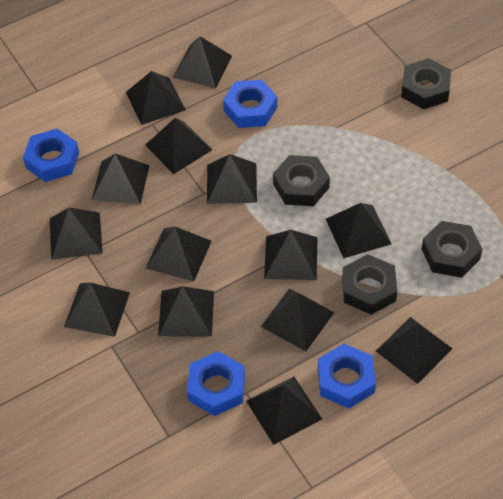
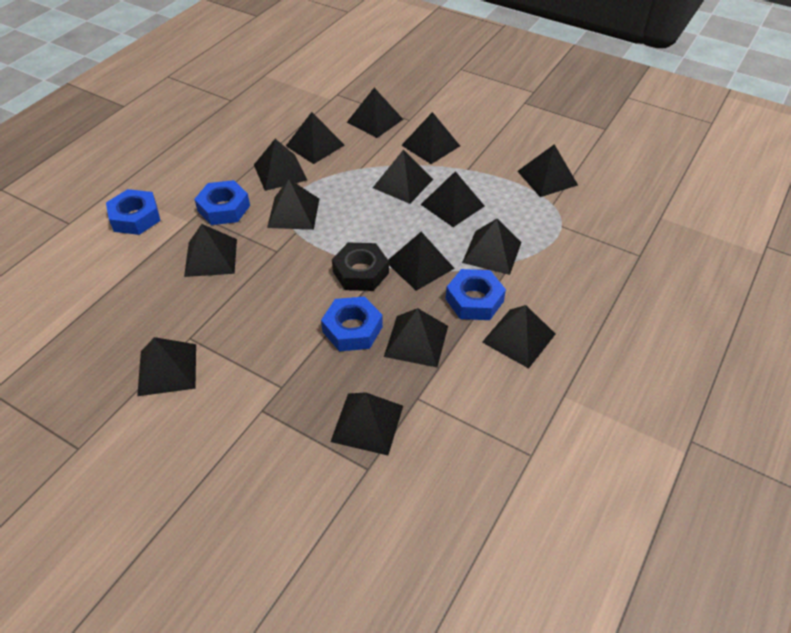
black nut: [273,155,330,206] [342,254,397,315] [401,58,451,109] [422,221,482,278] = 4 -> [332,243,389,291] = 1
black pyramid: [50,208,103,260] [64,282,130,337] [92,153,149,205] [126,71,186,125] [145,118,212,174] [145,226,211,282] [158,286,214,337] [173,36,232,88] [207,154,257,204] [246,377,322,445] [261,288,334,351] [264,230,317,280] [326,203,391,258] [376,317,453,384] = 14 -> [137,337,196,396] [184,224,237,277] [254,139,307,191] [267,179,319,230] [286,112,344,164] [330,392,403,455] [347,88,403,138] [373,150,433,204] [384,308,448,367] [389,232,455,291] [401,112,460,164] [420,171,484,227] [462,219,521,275] [482,305,555,369] [518,144,578,197] = 15

